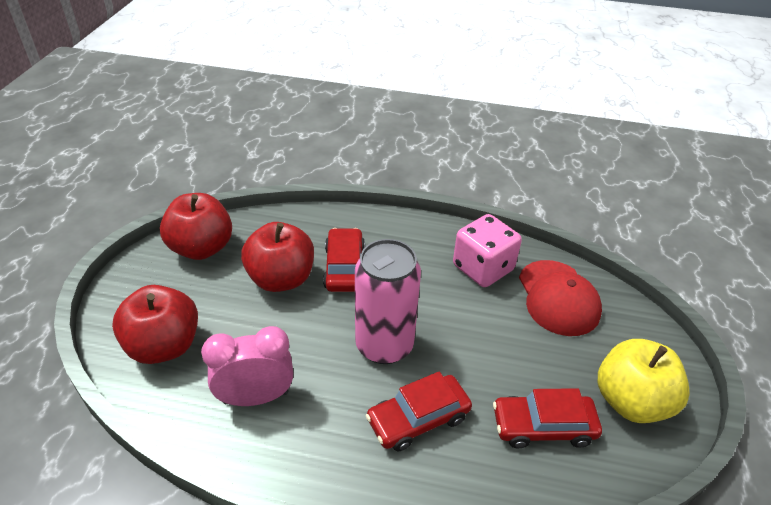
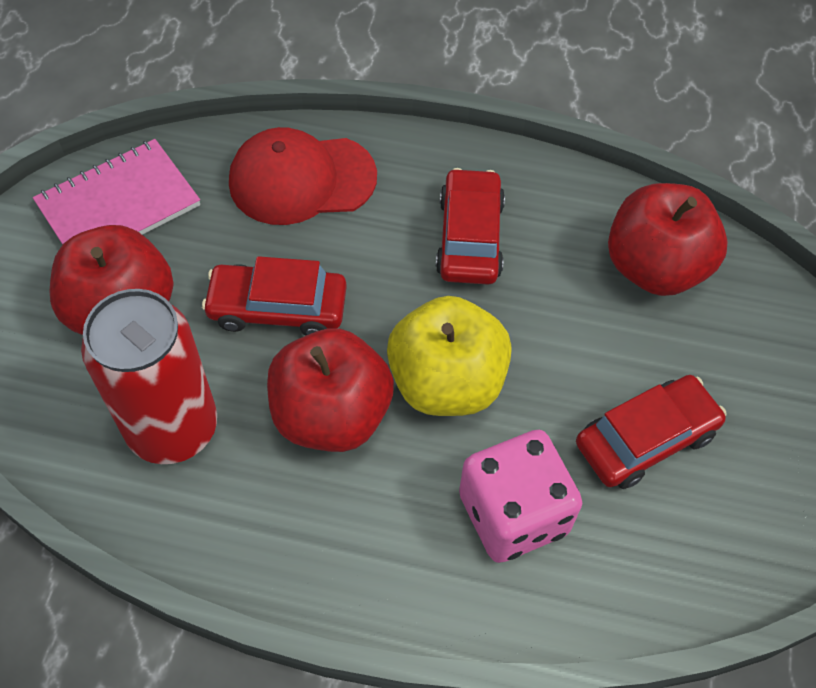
pink can: [355,239,421,364] = 1 -> none = 0
pink clock: [201,326,293,406] = 1 -> none = 0
pink notebook: none = 0 -> [33,139,200,245] = 1
red can: none = 0 -> [81,289,217,464] = 1

